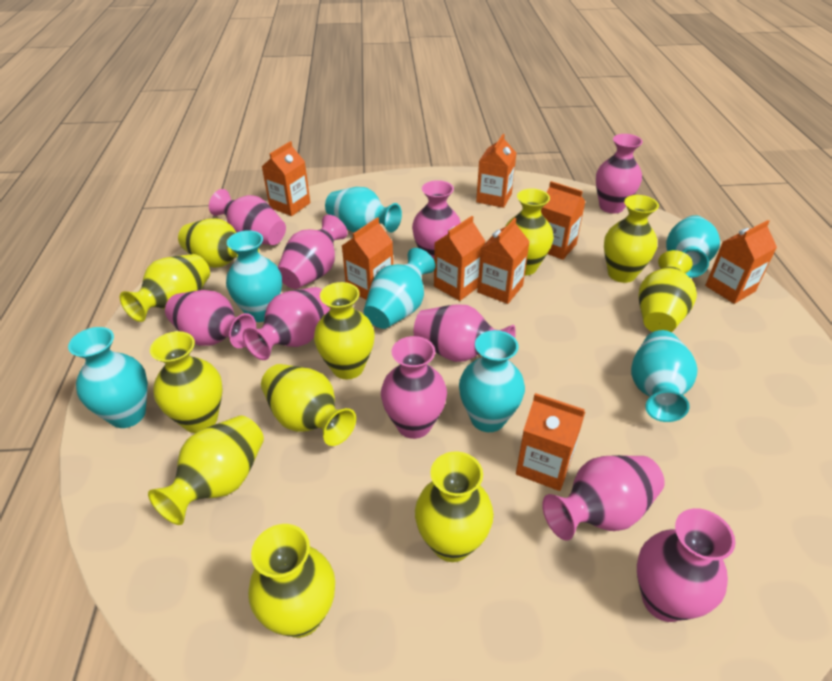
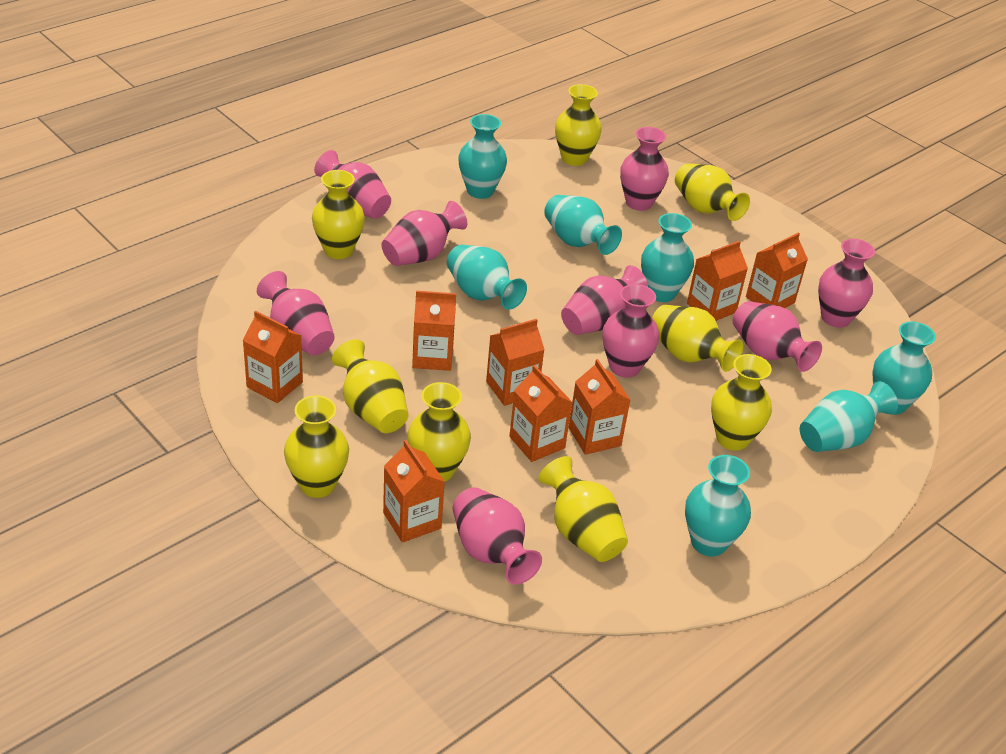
pink vase: [165,290,256,348] [209,189,286,245] [243,287,330,360] [278,215,348,289] [381,336,447,439] [412,180,461,259] [414,304,516,362] [542,455,665,541] [596,134,643,214] [637,508,735,622] = 10 -> [257,271,335,355] [314,150,391,219] [382,201,467,266] [453,487,542,585] [561,265,648,335] [602,284,659,378] [620,127,669,211] [733,301,822,372] [818,239,875,328] = 9
yellow vase: [120,254,210,322] [148,416,264,525] [150,331,223,433] [178,218,259,268] [248,524,335,638] [261,364,356,446] [314,282,375,379] [415,451,494,562] [505,189,554,276] [604,195,659,283] [639,250,697,332] = 11 -> [284,395,349,498] [312,170,365,259] [332,340,409,433] [408,382,471,481] [539,456,628,562] [555,84,602,166] [652,305,743,372] [675,163,750,221] [711,354,772,451] = 9

